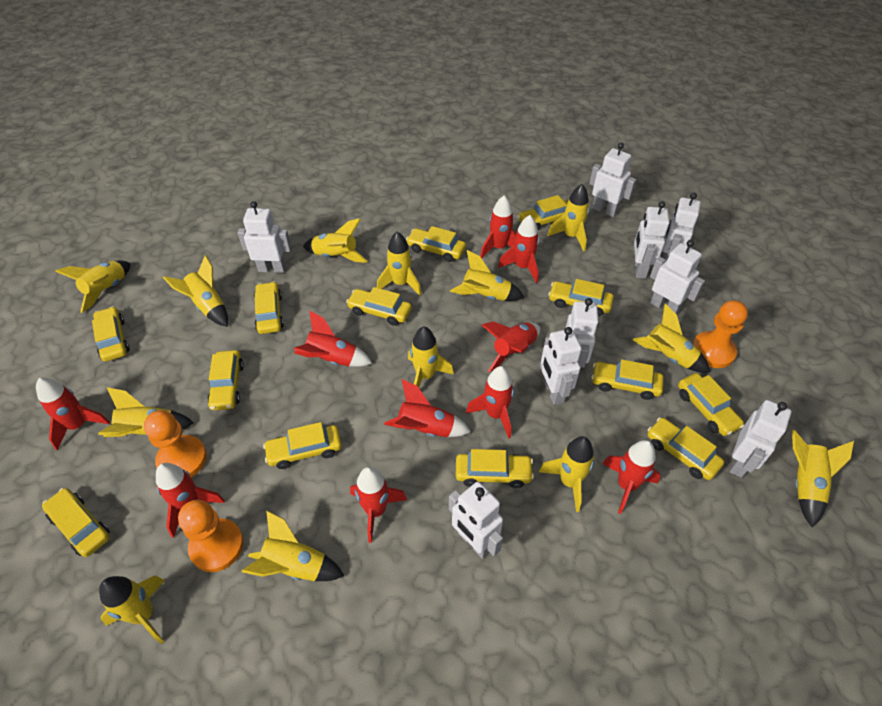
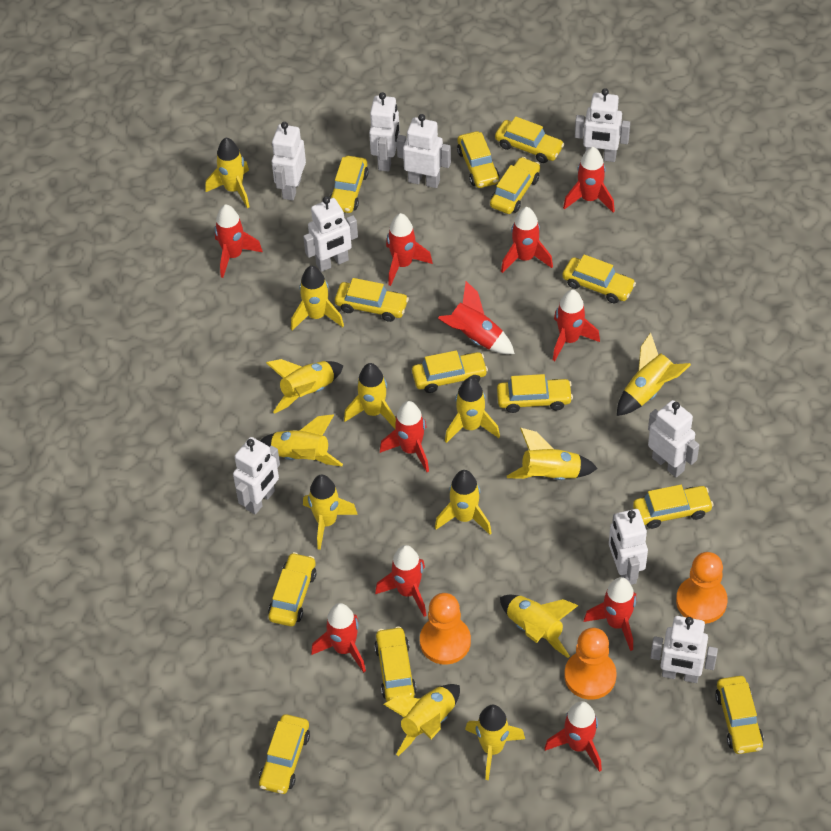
red rocket: [36,378,110,450] [156,463,225,538] [294,310,373,367] [350,467,407,543] [384,379,471,437] [466,366,514,439] [480,195,516,259] [482,321,540,372] [498,215,539,283] [603,440,661,514] = 10 -> [215,204,263,278] [311,603,366,673] [375,545,427,617] [380,401,429,472] [386,213,433,286] [438,281,515,354] [501,207,553,273] [545,701,602,772] [553,290,600,361] [563,147,615,212] [584,577,636,651] = 11

